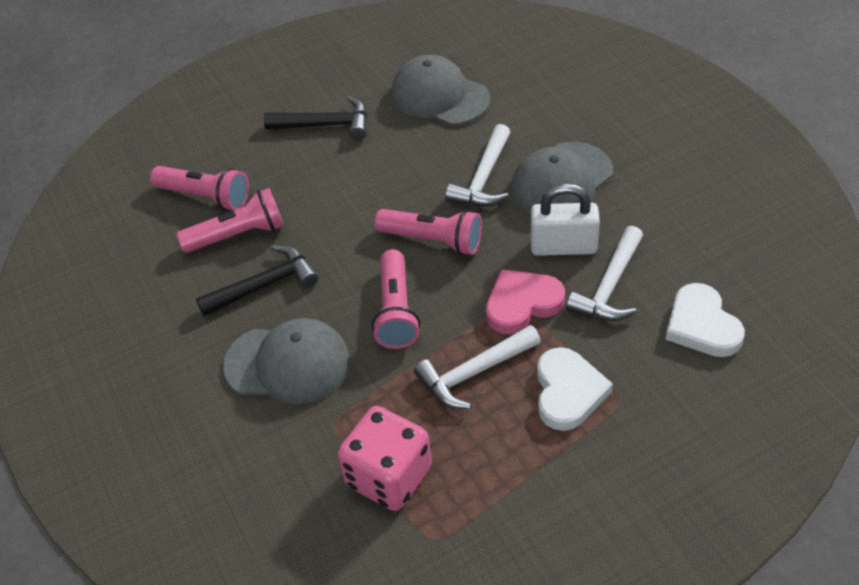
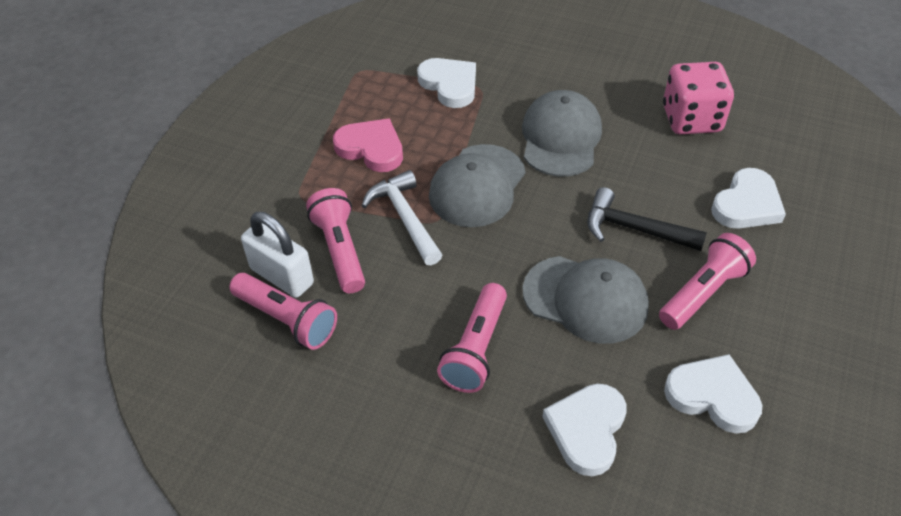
black hammer: [196,245,318,316] [264,96,367,140] = 2 -> [587,187,707,251] = 1
white hammer: [414,325,541,409] [445,124,511,206] [566,226,643,321] = 3 -> [362,170,442,265] = 1
white heart: [537,347,613,431] [665,283,745,357] = 2 -> [417,58,476,108] [542,384,627,476] [664,354,762,434] [711,168,786,229] = 4

